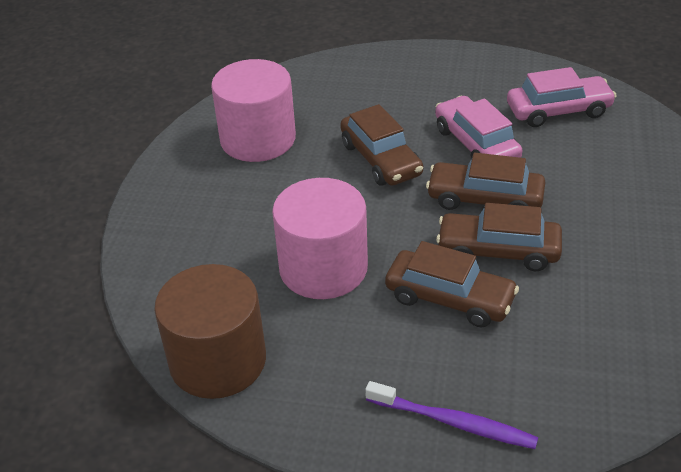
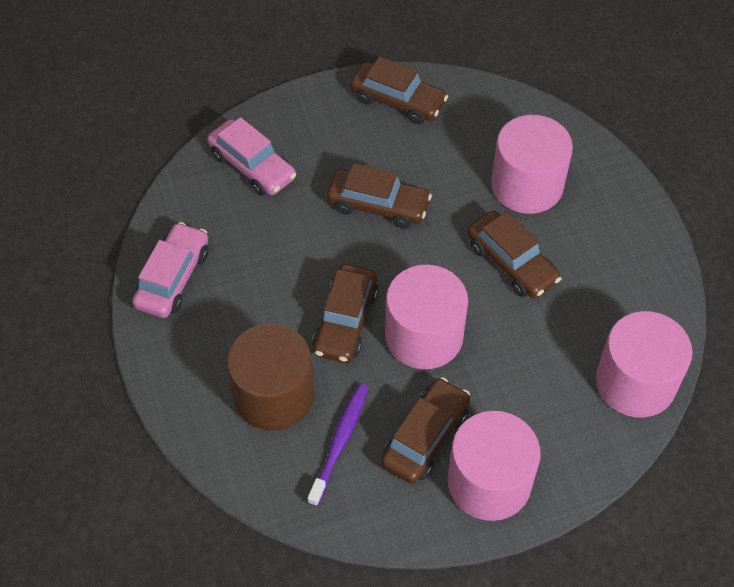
brown car: [340,104,423,186] [385,241,519,328] [426,153,545,210] [436,203,562,271] = 4 -> [312,264,378,363] [327,163,432,229] [350,56,448,124] [381,377,470,484] [468,211,561,299] = 5
pink cylinder: [211,59,296,162] [272,178,368,299] = 2 -> [385,265,468,369] [448,411,540,521] [491,115,573,214] [596,311,692,418] = 4

